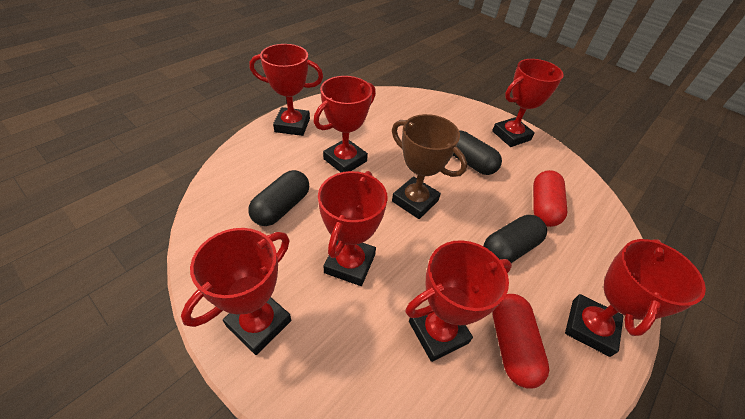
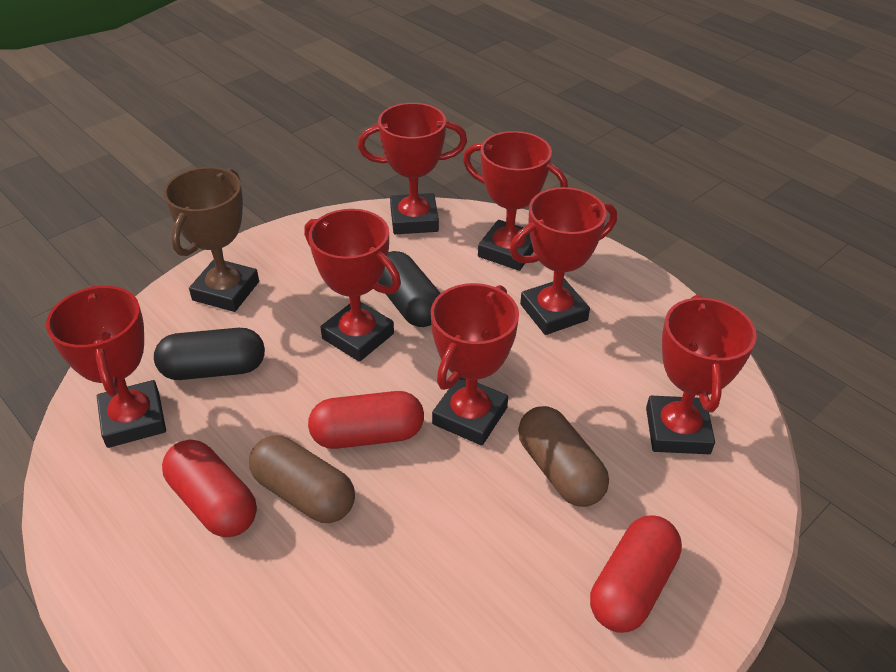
black capsule: [248,170,309,226] [453,131,502,175] [483,215,547,263] = 3 -> [154,328,265,380] [378,251,441,327] = 2
brown capsule: none = 0 -> [249,436,355,523] [518,406,609,507] = 2
red capsule: [492,294,549,389] [533,170,567,227] = 2 -> [162,440,257,537] [308,391,424,449] [590,515,682,633] = 3

